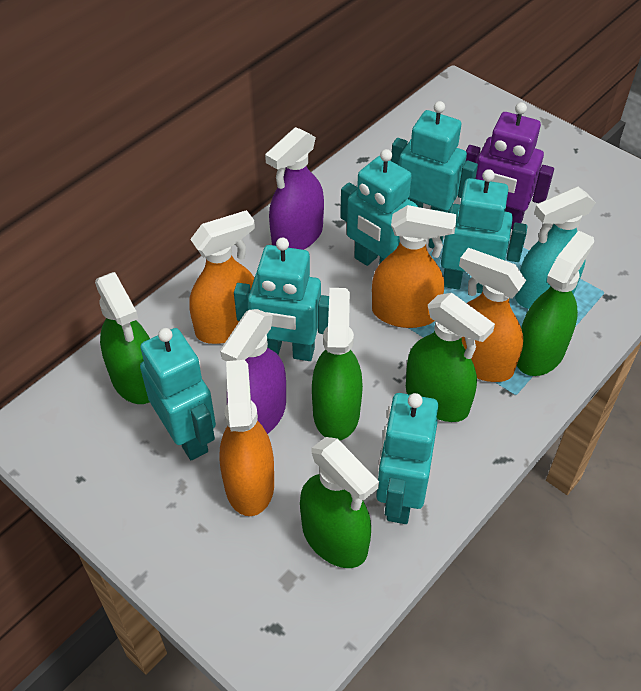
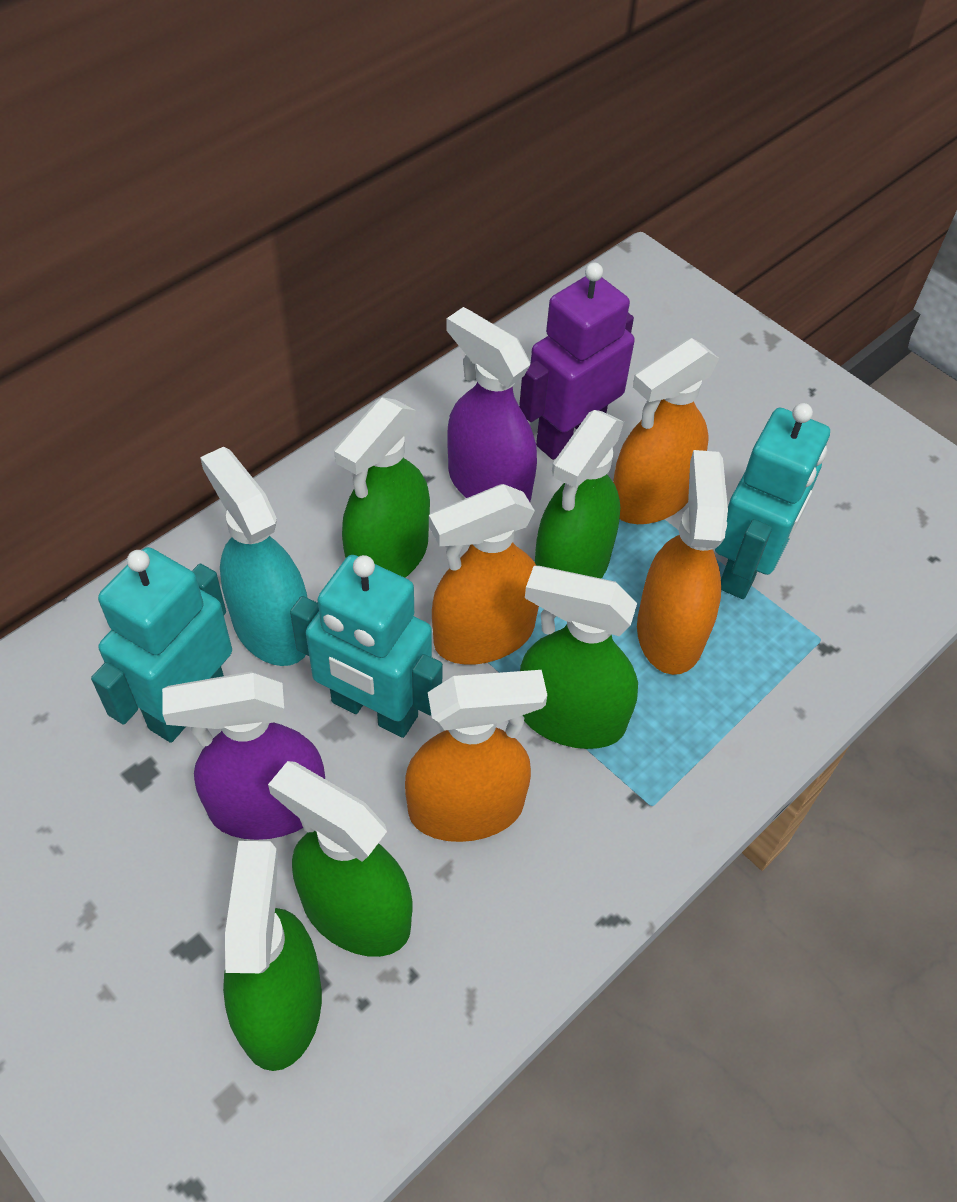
turquoise robot: [140,328,216,460] [234,238,329,361] [340,149,418,266] [376,393,438,524] [391,101,478,213] [428,169,527,293] = 6 -> [91,547,232,743] [290,555,443,738] [715,403,830,599] = 3

